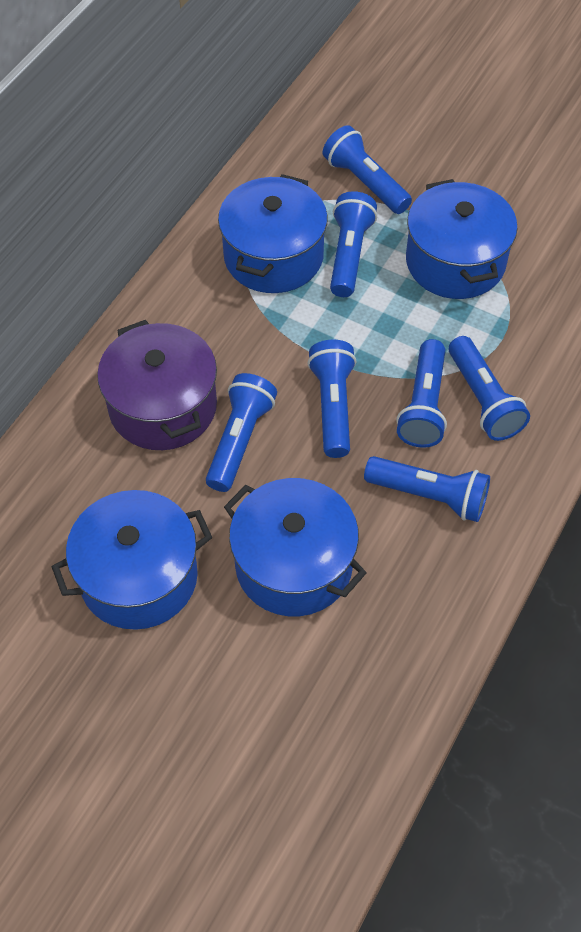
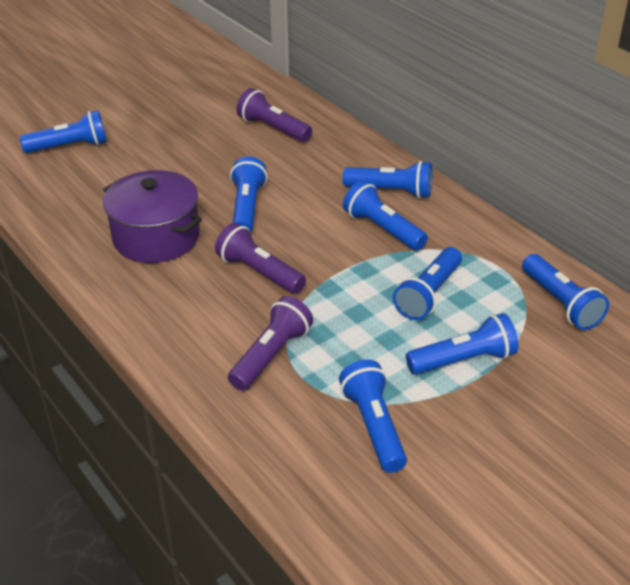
blue flashlight: [206,373,277,492] [307,340,357,458] [323,125,412,214] [330,191,377,297] [364,456,490,522] [396,339,447,448] [449,336,530,441] = 7 -> [20,111,107,153] [230,156,268,232] [339,359,407,473] [343,161,432,199] [343,181,428,251] [393,247,462,320] [406,313,519,374] [522,254,609,330] = 8
blue pot: [52,490,212,630] [218,174,328,293] [224,478,366,616] [406,179,518,299] = 4 -> none = 0
purple flashlight: none = 0 -> [215,223,306,294] [228,296,313,391] [237,88,312,142] = 3

